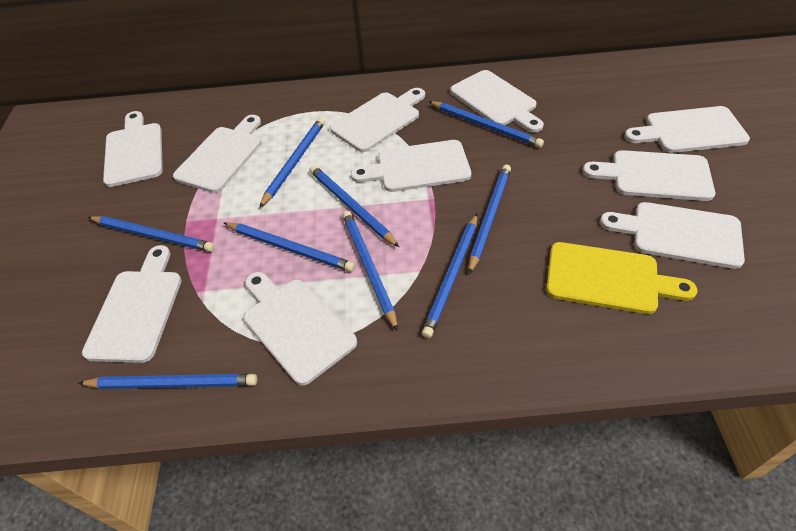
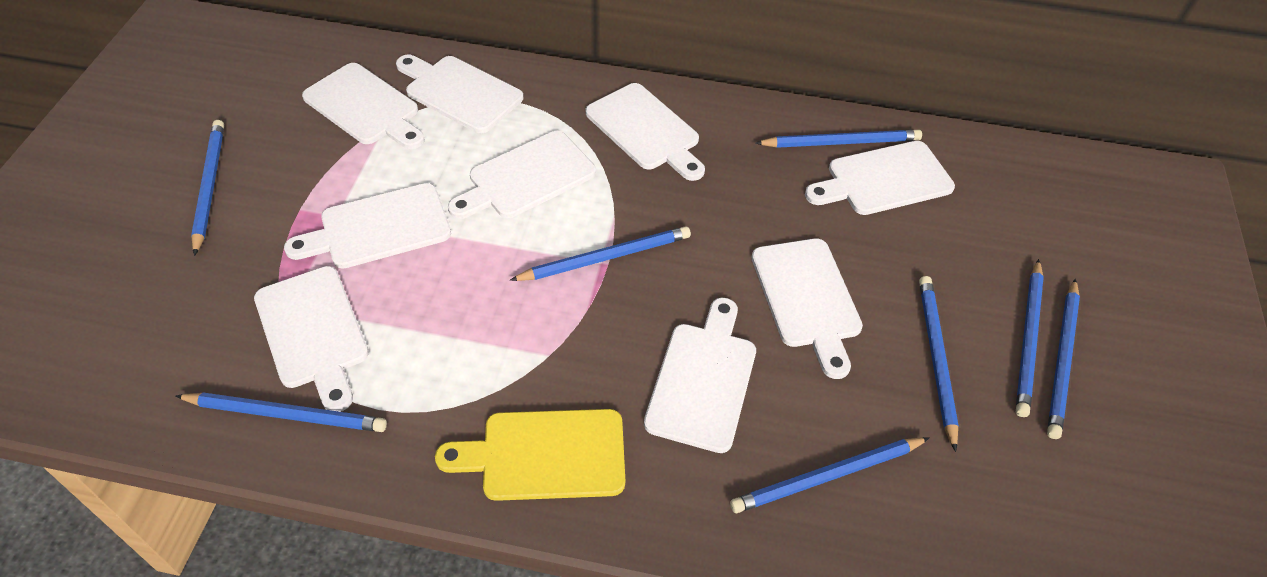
blue pencil: [78,374,257,389] [88,216,215,252] [224,222,355,272] [259,118,325,208] [309,165,399,247] [342,211,398,331] [422,214,478,339] [428,101,544,148] [469,165,511,274] = 9 -> [176,392,387,432] [191,120,224,256] [510,226,691,281] [730,437,930,513] [756,130,922,148] [919,276,959,452] [1016,259,1044,417] [1047,279,1080,439] = 8
white cutting board: [82,245,182,363] [103,111,163,187] [173,115,262,193] [244,272,357,386] [330,88,425,152] [351,140,471,192] [450,70,544,133] [582,150,715,201] [600,202,745,269] [624,106,750,153] = 10 -> [254,266,369,412] [284,183,451,269] [302,63,425,149] [396,55,523,133] [448,131,596,219] [586,83,705,181] [644,298,756,453] [751,239,863,379] [805,141,955,215] = 9

